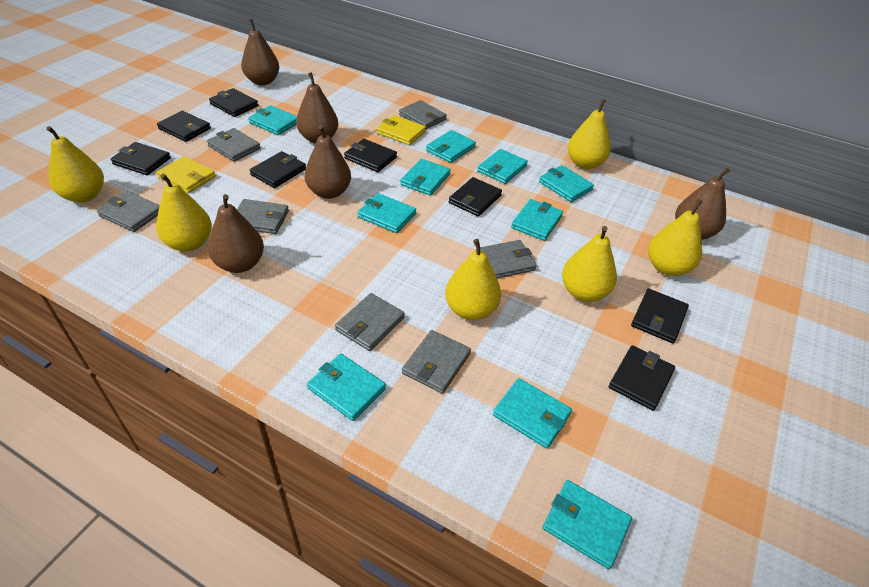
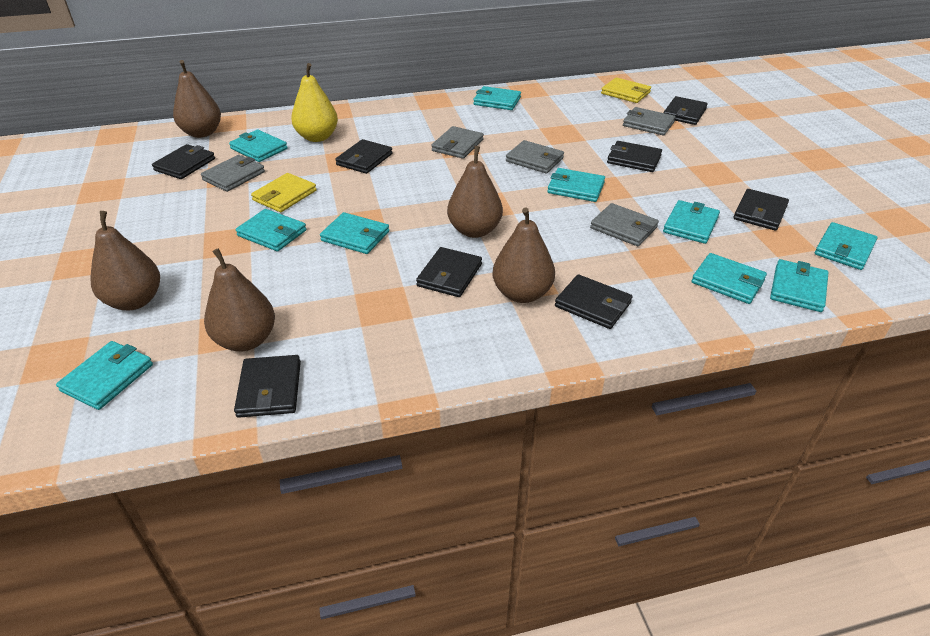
grey wallet: [97,191,160,232] [207,128,261,162] [237,199,289,234] [335,293,405,351] [399,100,447,130] [402,330,471,394] [476,240,537,279] = 7 -> [201,155,265,192] [431,126,484,159] [506,140,564,173] [590,203,659,246] [623,107,676,135] = 5
yellow pear: [46,126,104,203] [156,174,212,251] [445,239,501,320] [562,226,617,302] [568,99,611,169] [648,199,703,276] = 6 -> [291,63,338,142] = 1

